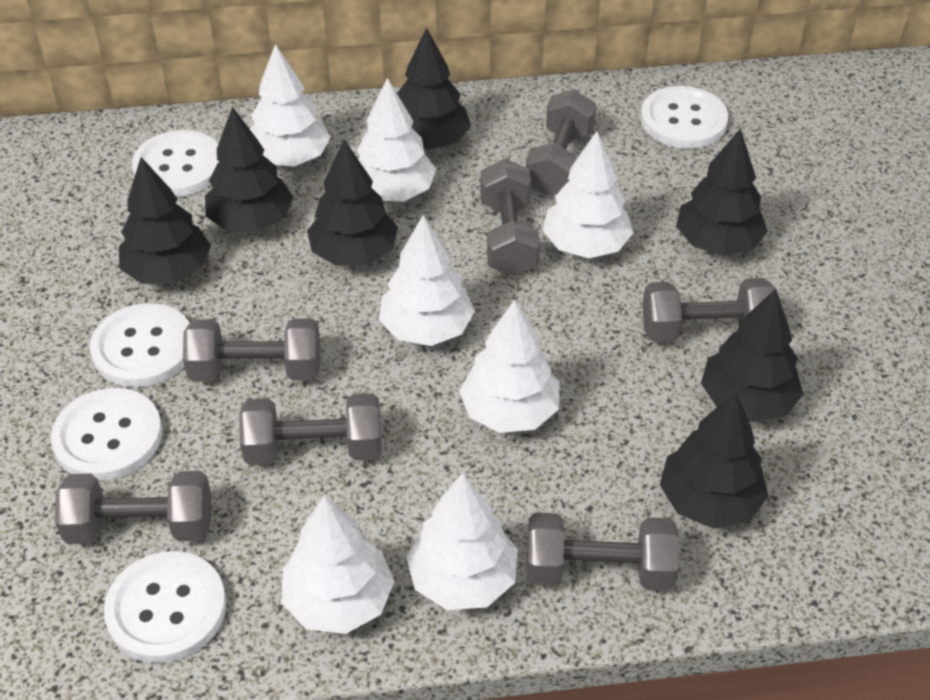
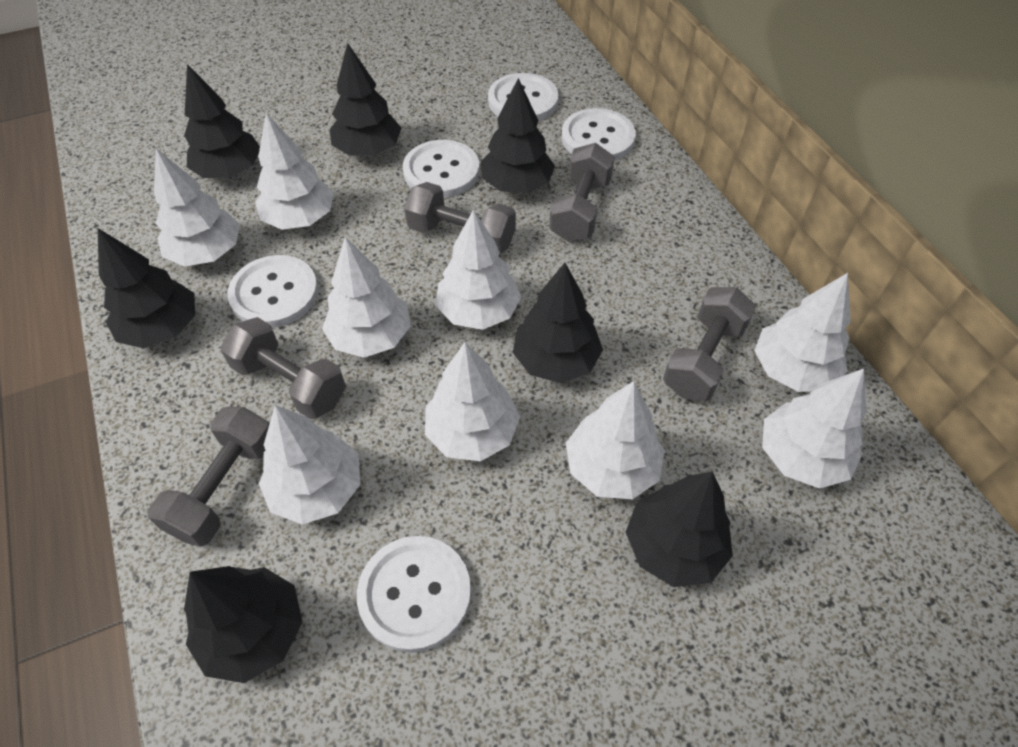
grey dumbbell: [55,471,211,544] [183,318,320,382] [239,394,381,465] [480,159,540,276] [526,89,596,195] [527,512,679,591] [642,278,777,343] = 7 -> [148,407,269,547] [221,317,346,419] [404,182,516,254] [549,143,615,242] [663,287,756,401] = 5
white tree: [250,44,331,166] [281,496,394,634] [357,78,436,201] [379,215,475,346] [406,473,518,610] [459,299,560,433] [542,131,634,258] = 7 -> [154,148,240,267] [255,113,334,230] [259,405,360,525] [322,237,411,358] [425,342,520,461] [436,210,521,330] [566,381,665,499] [754,273,851,392] [762,369,867,489] = 9

